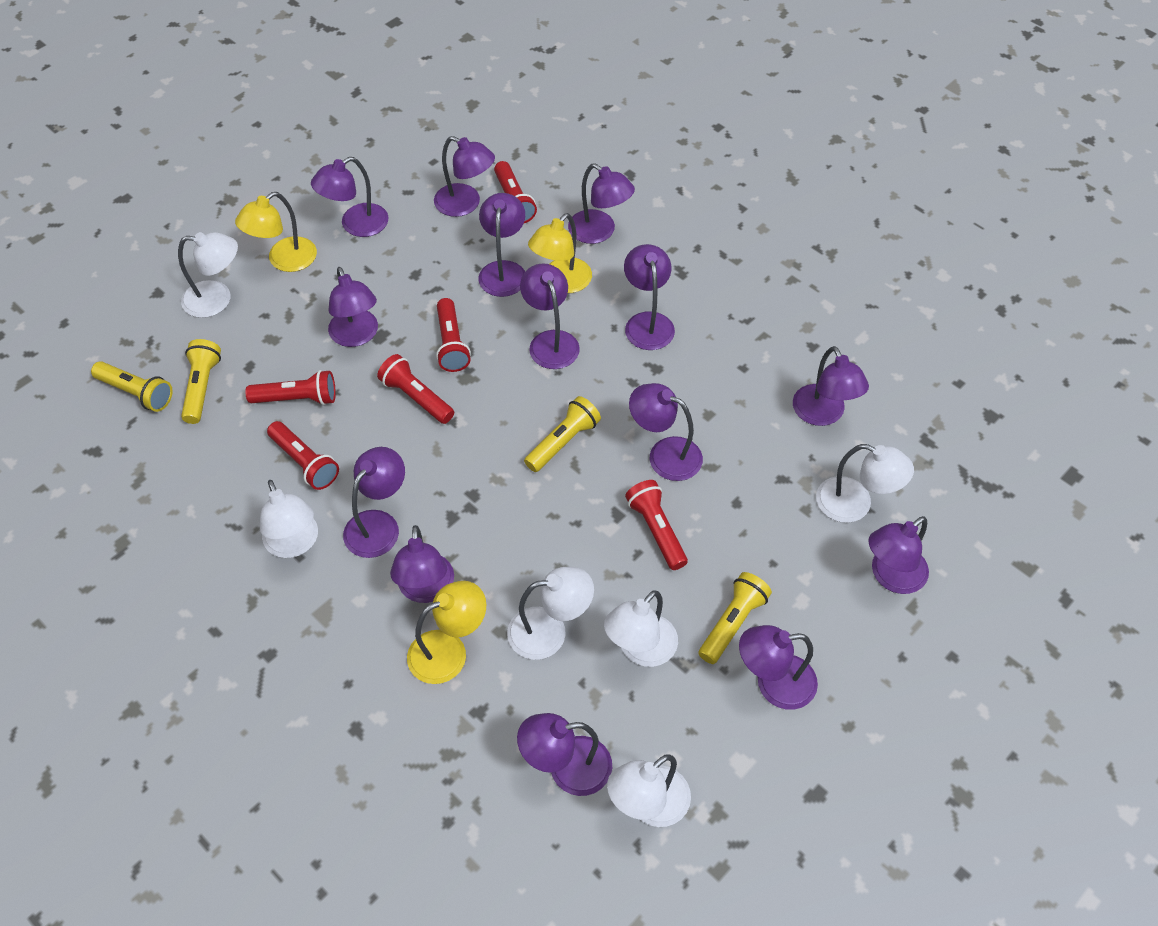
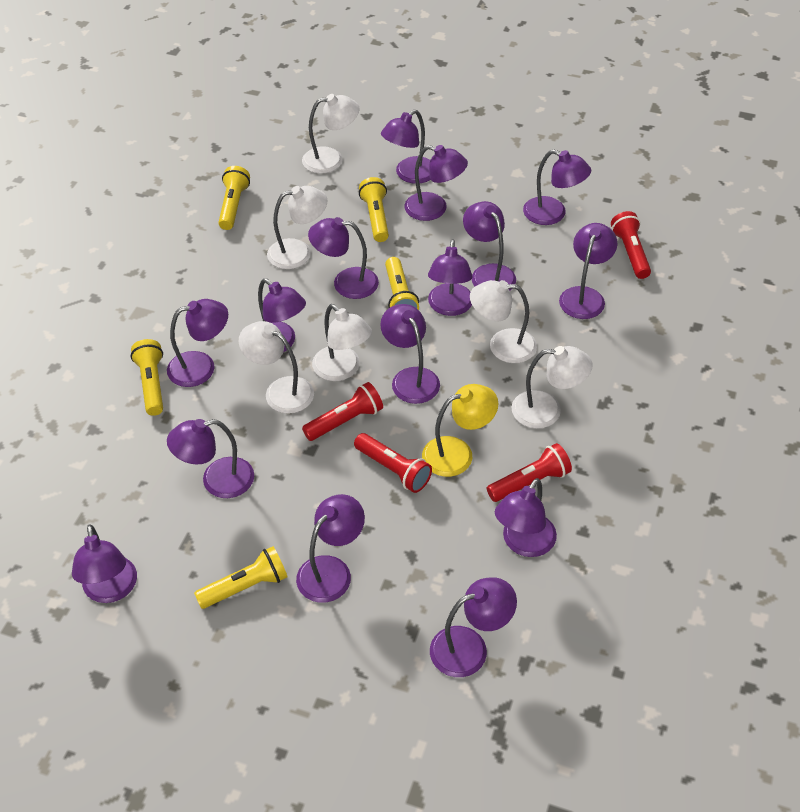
purple lamp: [311,157,389,237] [328,267,378,347] [343,447,405,558] [390,525,454,603] [434,136,495,217] [478,193,525,297] [517,713,612,796] [520,263,580,369] [568,164,635,244] [624,244,675,350] [629,383,703,481] [739,625,818,710] [793,346,869,426] [868,516,929,594] = 14 -> [72,524,137,603] [167,299,228,387] [167,419,254,498] [258,278,306,352] [296,494,365,603] [308,217,379,299] [380,304,440,404] [381,110,431,184] [404,145,468,221] [428,239,473,316] [430,577,517,677] [463,201,516,291] [495,478,557,557] [523,150,591,225] [559,223,617,319] = 15
red flashlight: [245,370,336,405] [267,421,339,490] [377,354,454,424] [436,298,471,372] [494,161,537,223] [625,480,688,570] = 6 -> [302,382,383,441] [354,433,432,493] [487,443,572,502] [611,211,651,279] = 4
yellow flashlight: [91,361,173,412] [181,339,221,424] [524,396,601,472] [698,572,772,664] = 4 -> [130,339,163,416] [194,546,288,609] [218,166,250,230] [359,177,389,242] [385,257,419,310] = 5
yellow lamp: [235,192,317,272] [407,581,486,684] [528,213,592,293] = 3 -> [422,384,498,477] = 1

